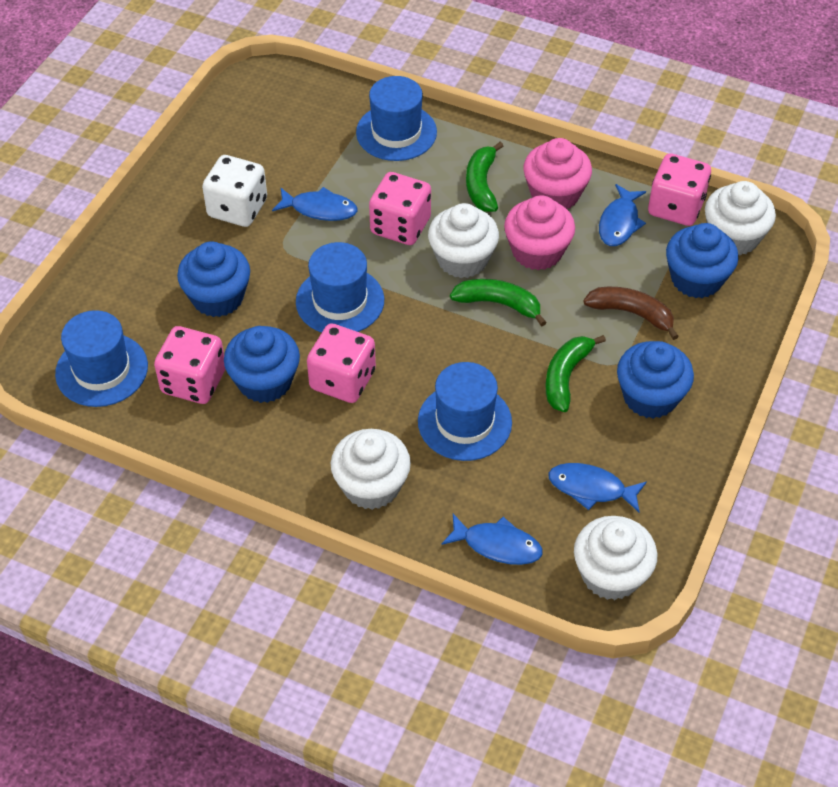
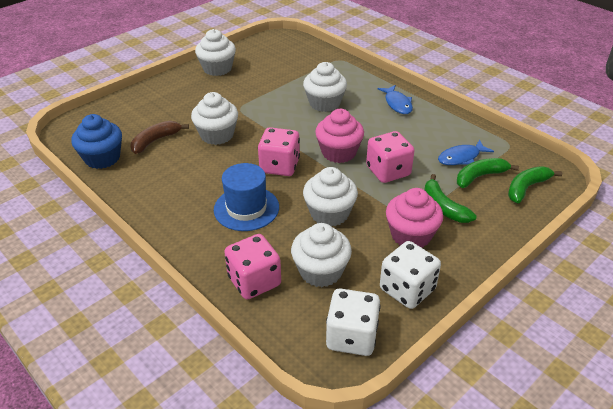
blue cupcake: [177,241,250,317] [224,326,300,403] [617,341,694,419] [666,223,739,298] = 4 -> [71,114,122,169] = 1
blue fish: [272,187,358,221] [441,514,543,565] [548,463,647,512] [599,184,646,246] = 4 -> [378,85,413,114] [438,140,494,165] = 2
blue hat: [55,310,148,407] [296,242,384,333] [356,76,437,161] [418,362,512,461] = 4 -> [214,163,279,231] = 1
pink dice: [154,326,225,404] [307,323,376,403] [369,172,431,245] [648,153,711,226] = 4 -> [224,234,281,300] [258,127,300,176] [366,131,414,183] = 3
white cupcake: [331,429,411,510] [428,203,499,278] [574,516,657,600] [705,181,776,255] = 4 -> [191,92,238,145] [195,29,236,76] [291,223,352,287] [303,62,347,112] [303,167,358,226] = 5
white dice: [202,155,267,227] = 1 -> [326,288,380,356] [380,241,441,309] = 2

